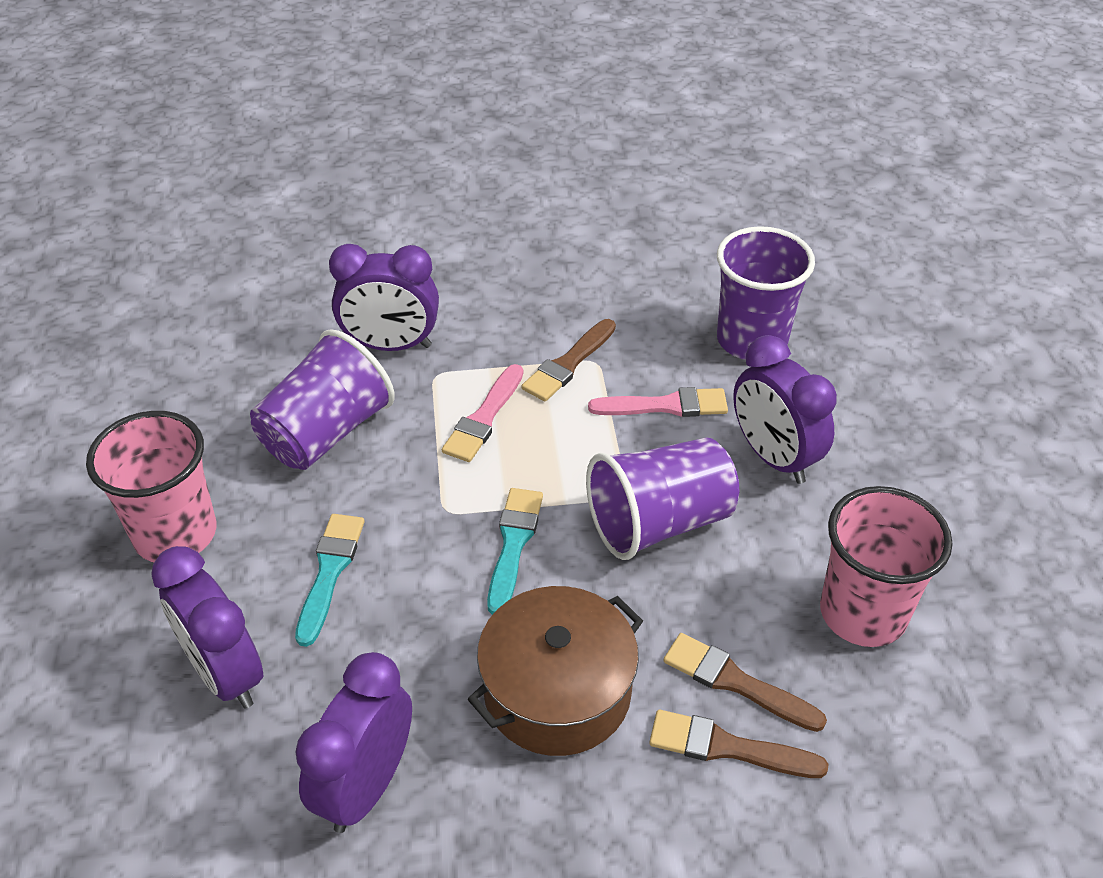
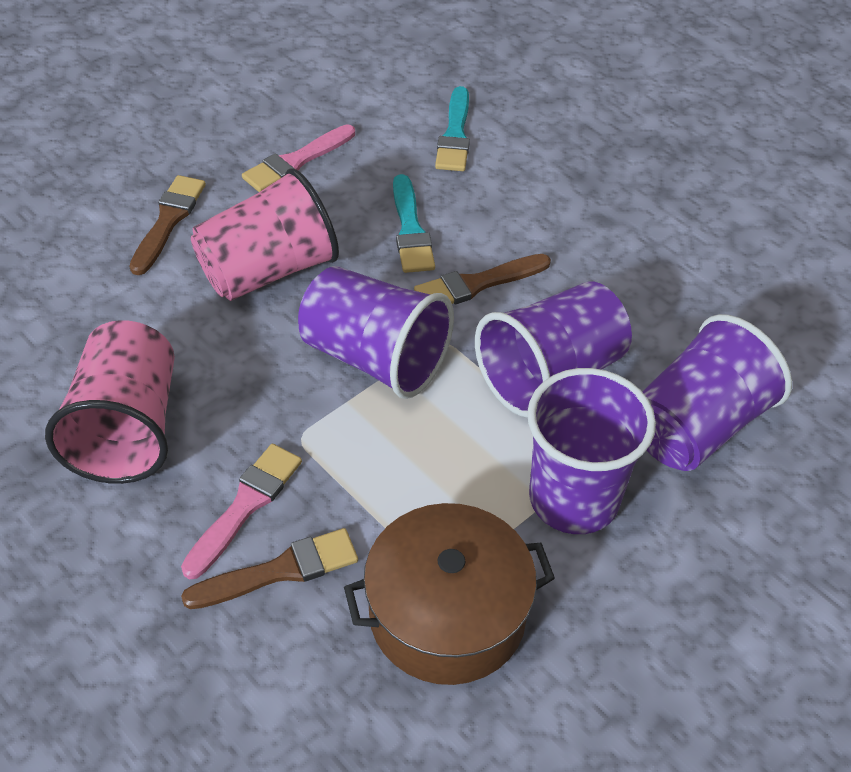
purple clock: [151,546,263,709] [296,652,412,833] [329,244,439,351] [733,335,837,484] = 4 -> none = 0
purple cup: [250,329,395,470] [586,437,739,560] [717,226,815,360] = 3 -> [298,266,454,399] [475,281,632,418] [527,368,656,534] [642,314,792,471] = 4

